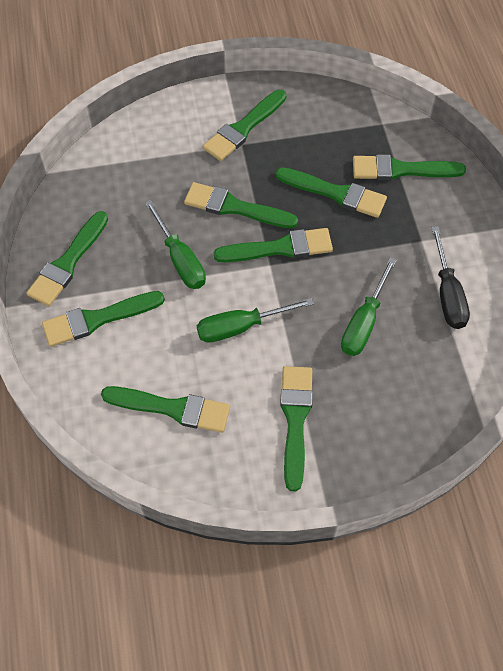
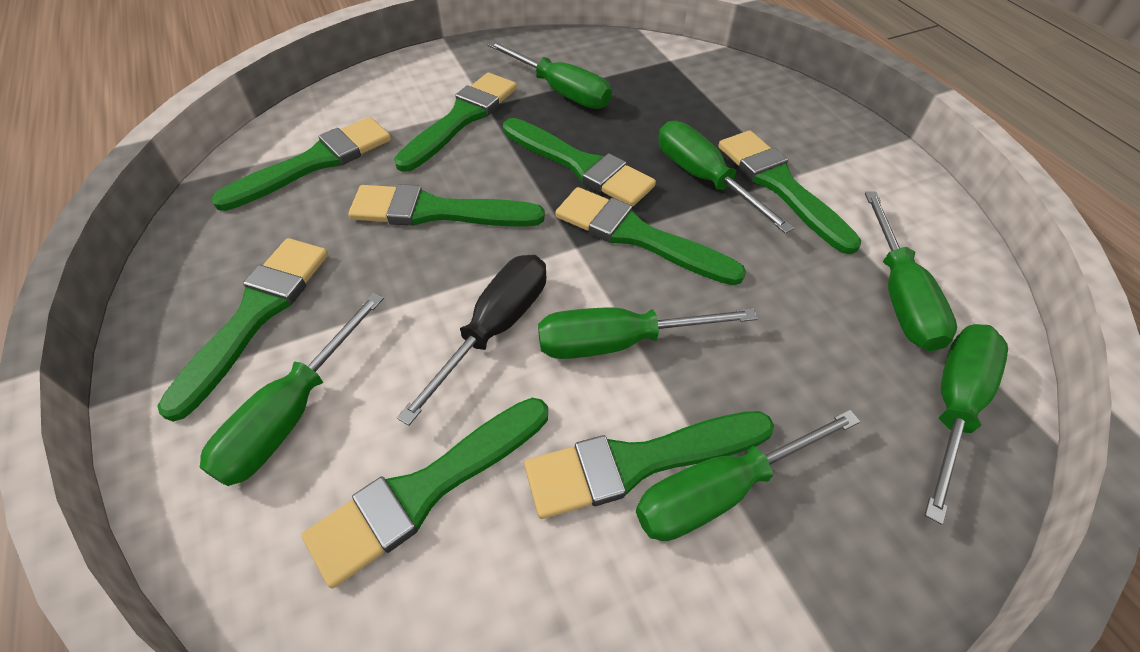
green screwdriver: [145,200,206,289] [197,298,314,343] [341,257,397,356] = 3 -> [200,292,384,486] [487,41,612,109] [538,307,758,359] [636,410,860,541] [658,121,794,234] [865,192,957,351] [924,324,1008,525] = 7

